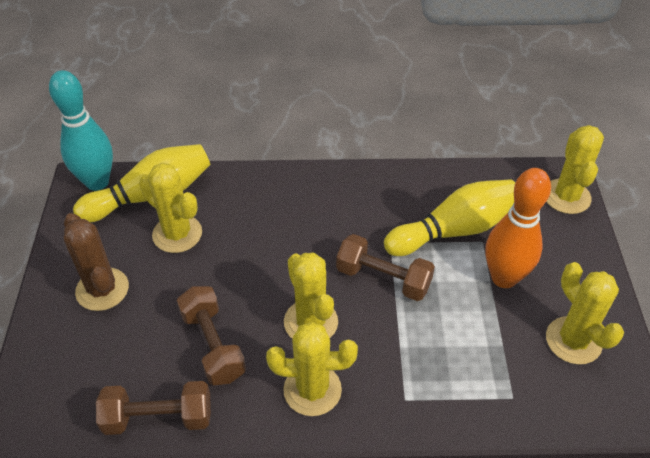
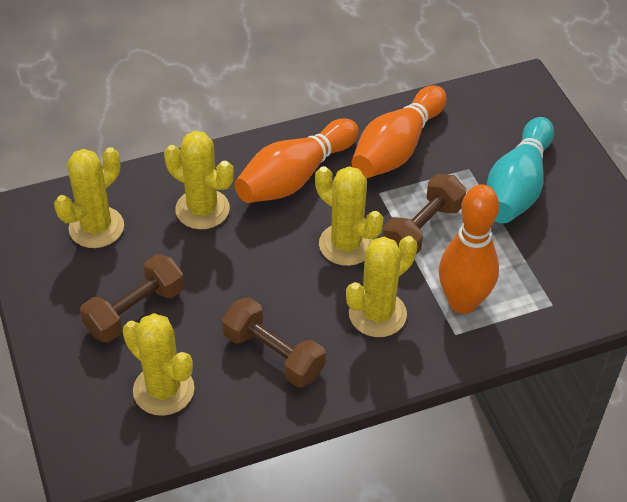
brown cactus: [64,213,129,311] = 1 -> none = 0
orange bowling pin: [485,168,551,288] = 1 -> [235,118,359,203] [351,85,446,178] [439,184,499,314] = 3
yellow bowling pin: [73,144,210,223] [384,179,515,256] = 2 -> none = 0

